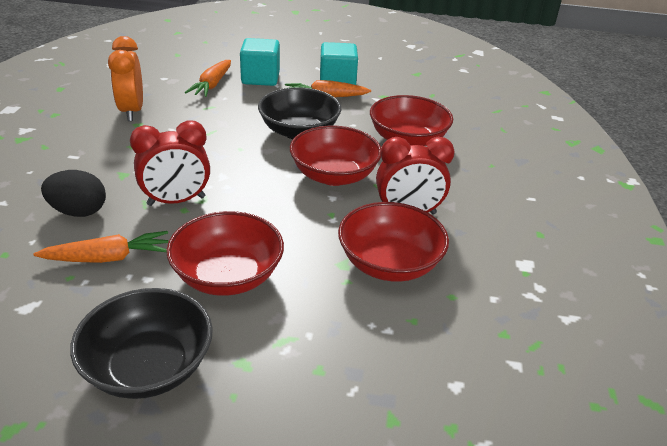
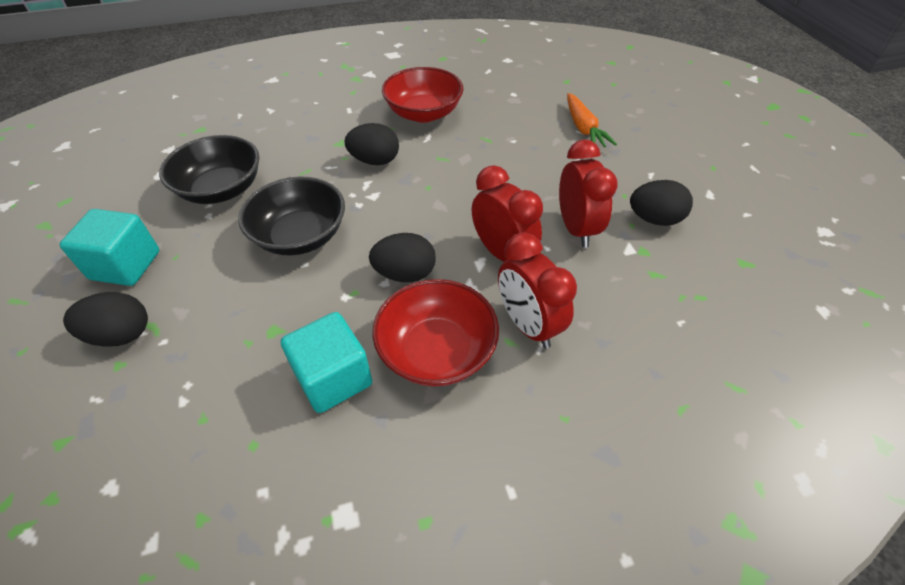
black egg: [41,170,106,217] = 1 -> [63,292,148,347] [345,123,399,165] [369,233,436,282] [630,180,693,226] = 4
orange carrot: [34,231,168,263] [185,60,231,97] [285,80,371,97] = 3 -> [567,93,617,147] = 1
orange clock: [108,36,143,121] = 1 -> none = 0
red bowl: [166,211,284,296] [290,126,381,186] [338,202,449,282] [370,95,453,146] = 4 -> [372,279,499,387] [382,67,464,123] = 2
red clock: [130,120,210,206] [376,137,455,214] = 2 -> [472,165,543,262] [498,232,577,349] [559,140,618,248] = 3

